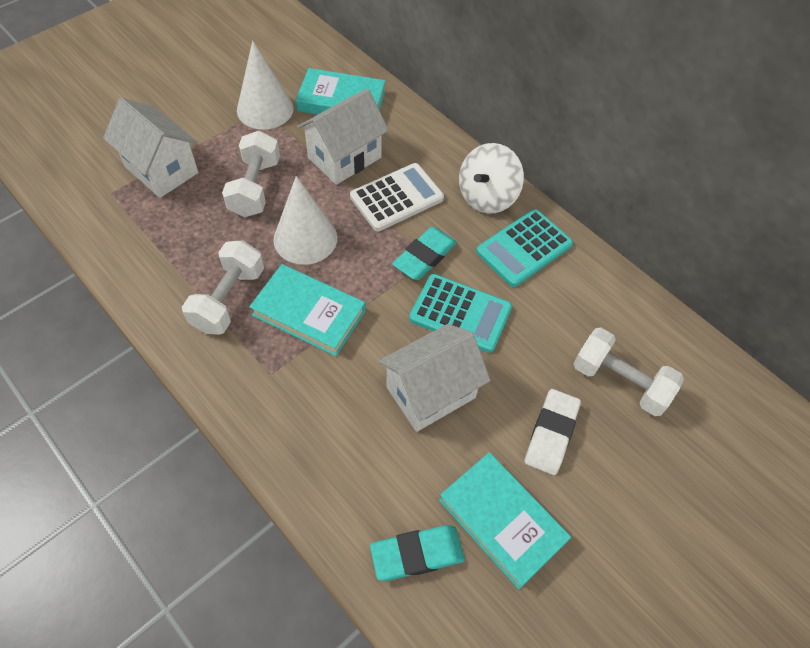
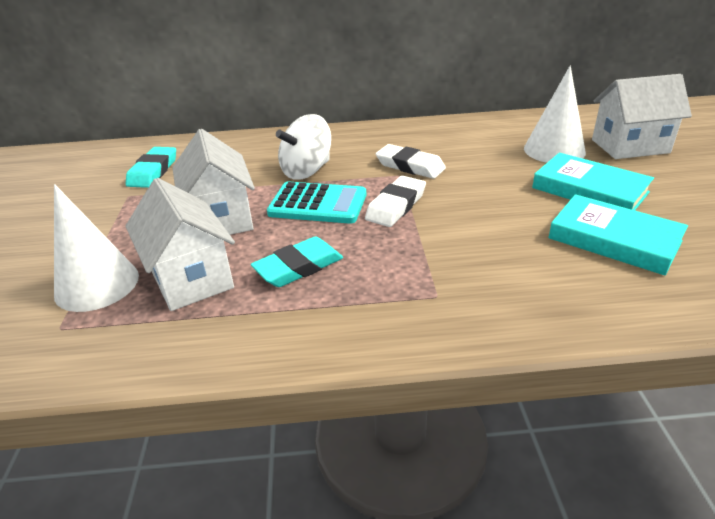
turquoise book: [249,264,365,356] [296,68,385,114] [439,452,571,589] = 3 -> [532,153,654,210] [548,194,688,275] = 2
turquoise calculator: [409,274,512,353] [476,209,573,287] = 2 -> [267,182,366,224] = 1
white calculator: [350,163,444,231] = 1 -> none = 0
white dumbbell: [182,240,264,335] [222,131,280,217] [573,327,684,416] = 3 -> none = 0
white eraser: [524,389,581,475] = 1 -> [365,176,426,227] [376,144,446,179] = 2

